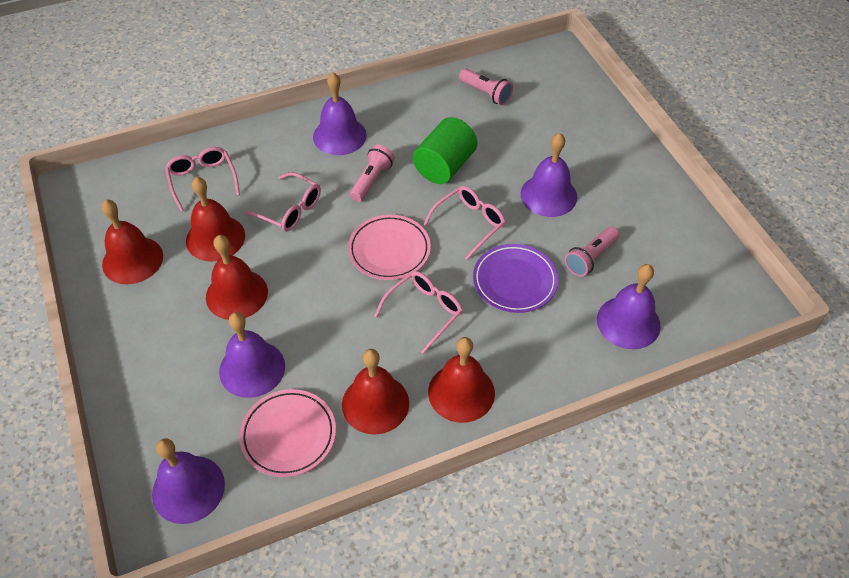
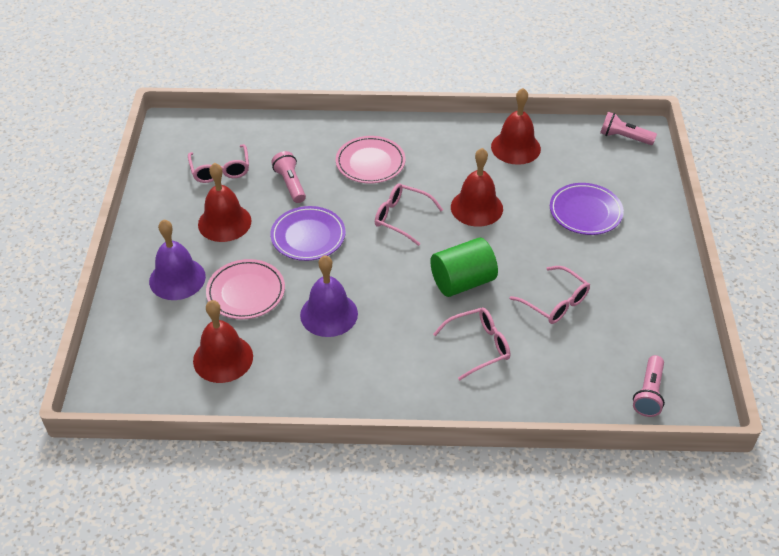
purple bell: [152,438,225,524] [219,312,285,398] [313,72,367,155] [521,133,577,217] [597,264,661,349] = 5 -> [149,219,206,300] [300,255,358,337] = 2
purple plate: [473,244,558,313] = 1 -> [271,206,345,261] [550,183,624,235] = 2
red bell: [101,200,163,284] [186,177,245,261] [206,235,268,320] [342,349,409,435] [428,337,495,423] = 5 -> [193,300,253,383] [198,163,252,242] [451,148,503,227] [491,88,541,165] = 4

